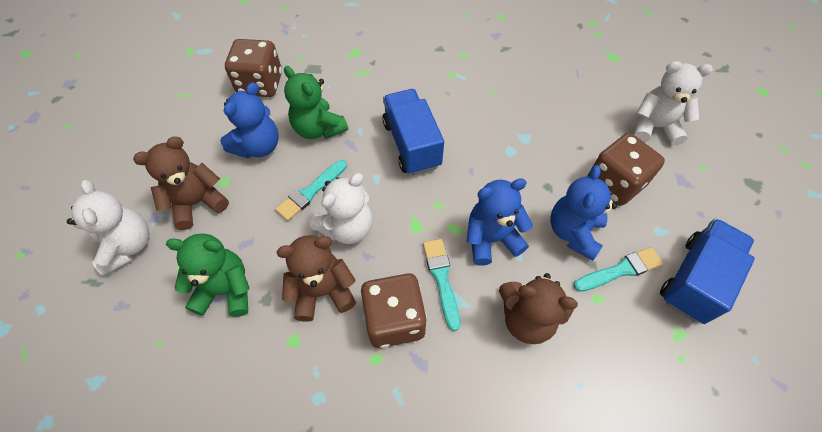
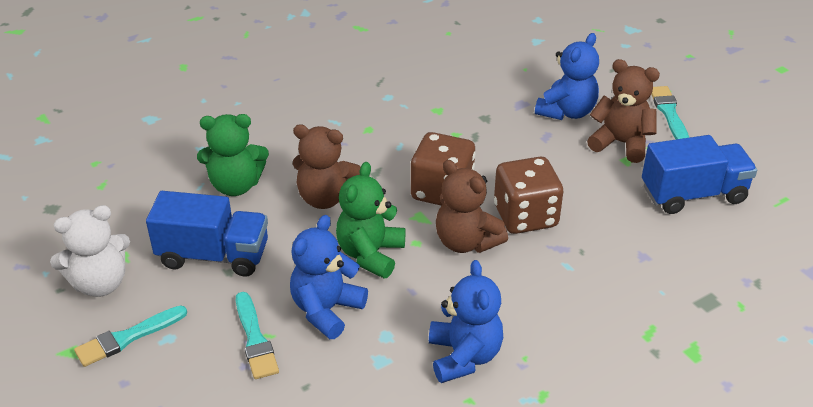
brown dice: [225,39,282,97] [361,273,427,348] [587,133,665,206] = 3 -> [411,132,475,206] [494,157,563,234] = 2
white teddy bear: [67,180,149,276] [310,173,373,244] [634,61,713,146] = 3 -> [50,205,130,297] = 1

